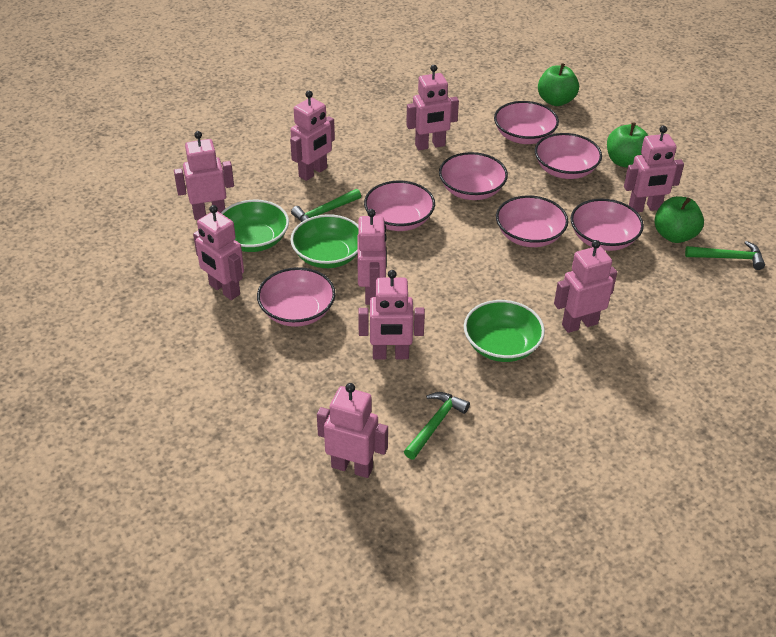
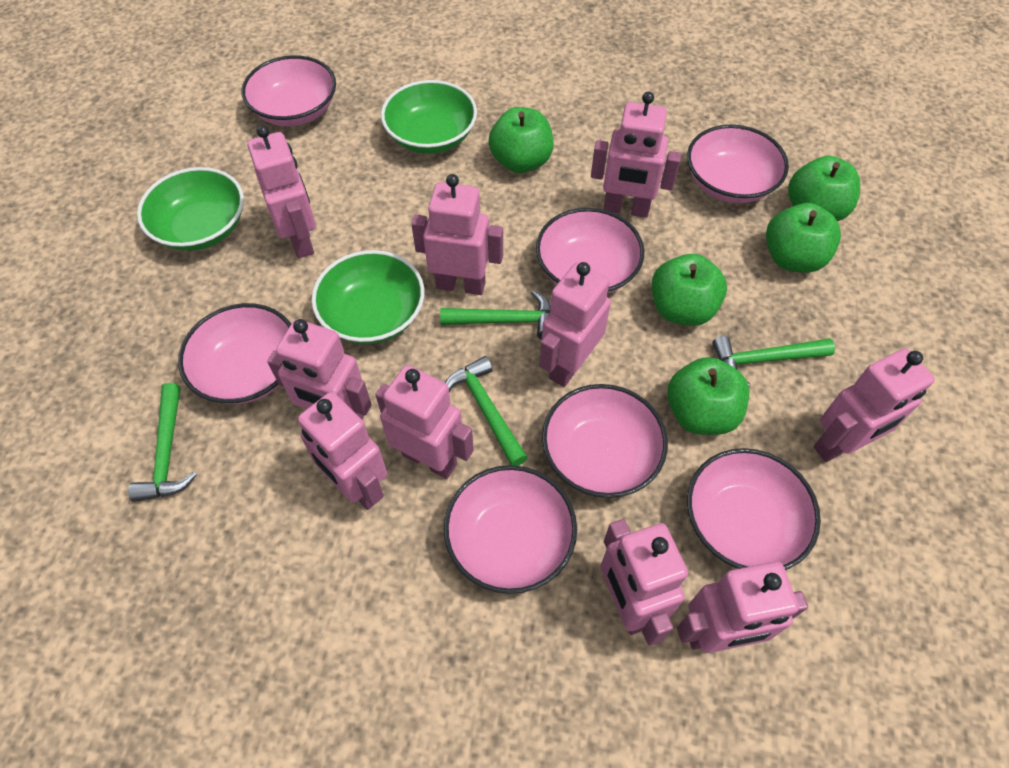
green apple: [538,63,579,106] [607,122,648,168] [654,196,704,243] = 3 -> [488,107,554,173] [652,254,727,326] [667,357,749,435] [766,203,841,273] [788,156,860,221] = 5
green hammer: [291,189,361,222] [404,392,470,459] [685,241,765,270] = 3 -> [128,383,197,502] [440,290,551,339] [445,356,528,466] [712,336,835,386] = 4
pink robot: [174,131,234,220] [193,205,244,300] [290,91,335,181] [317,383,388,478] [357,209,387,305] [358,270,425,359] [406,65,459,150] [554,240,617,333] [624,126,684,212] = 9 -> [247,125,316,258] [267,319,372,420] [298,392,387,510] [375,365,474,479] [411,174,503,295] [539,262,611,387] [591,91,681,218] [600,519,688,646] [677,562,808,653] [814,348,935,462] = 10

